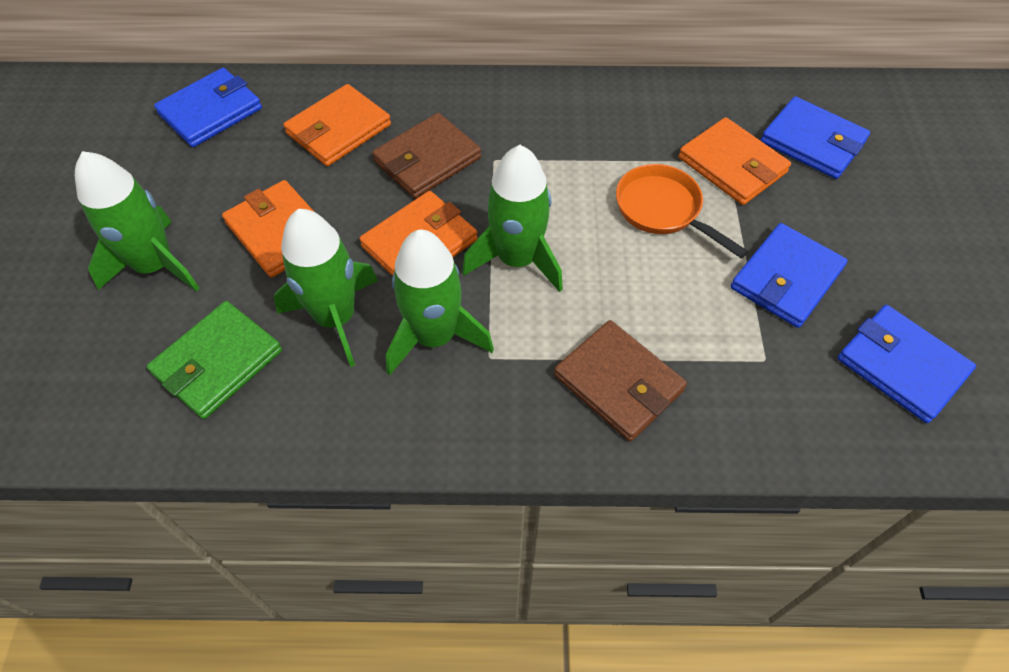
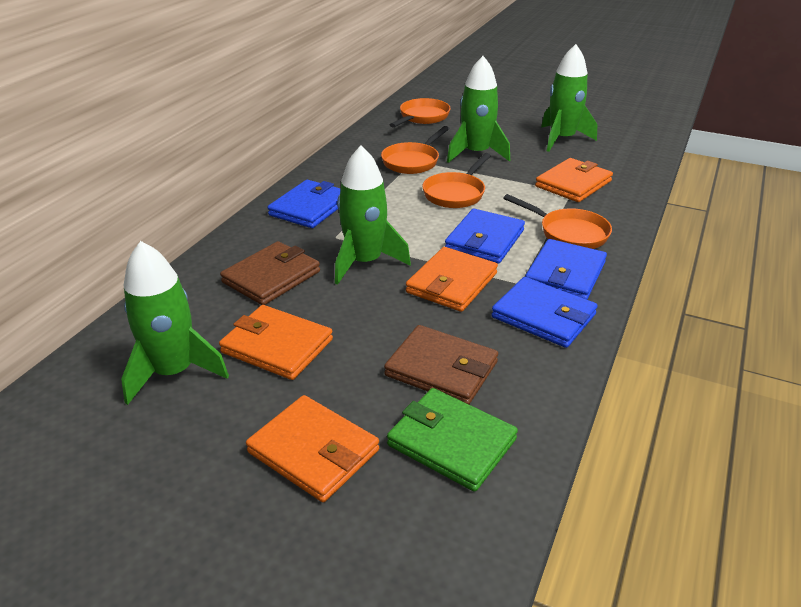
orange pan: [616,164,749,259] = 1 -> [381,126,450,174] [390,98,451,127] [422,153,491,208] [503,194,612,249] = 4

